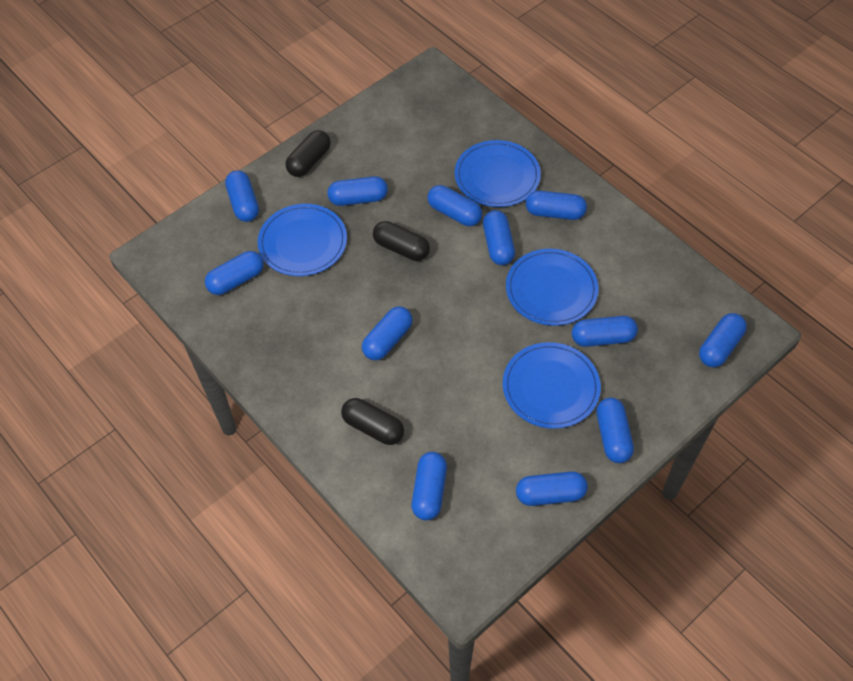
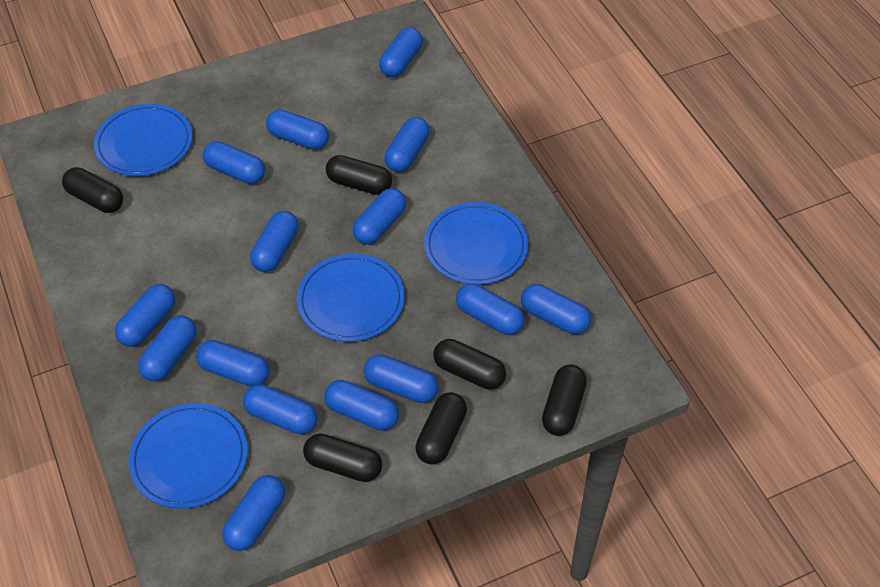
black capsule: [285,130,331,177] [341,398,404,445] [373,221,430,261] = 3 -> [62,167,123,213] [303,433,382,482] [326,155,392,195] [415,392,467,465] [433,339,506,390] [542,364,587,436] = 6
blue capsule: [205,251,264,295] [225,170,259,222] [327,176,388,206] [362,306,413,360] [412,452,447,520] [427,185,482,226] [483,210,515,265] [516,471,588,506] [526,191,587,220] [572,316,638,347] [596,398,634,463] [699,313,747,367] = 12 -> [115,284,176,347] [138,315,197,381] [196,340,269,387] [203,141,265,184] [222,475,285,551] [243,384,318,434] [250,211,298,272] [266,110,329,150] [324,380,399,430] [352,188,406,245] [364,354,438,403] [379,27,423,77] [385,117,430,172] [456,284,525,335] [521,284,591,334] = 15

